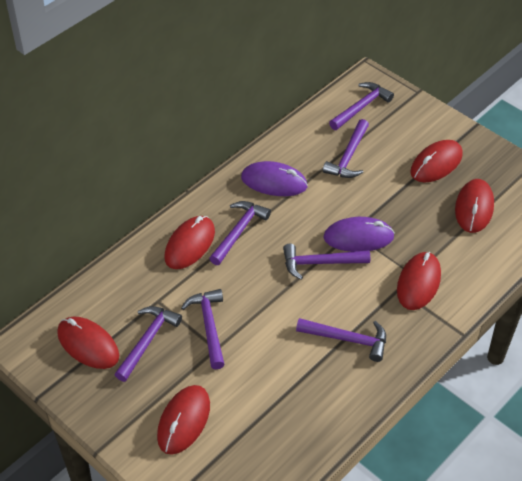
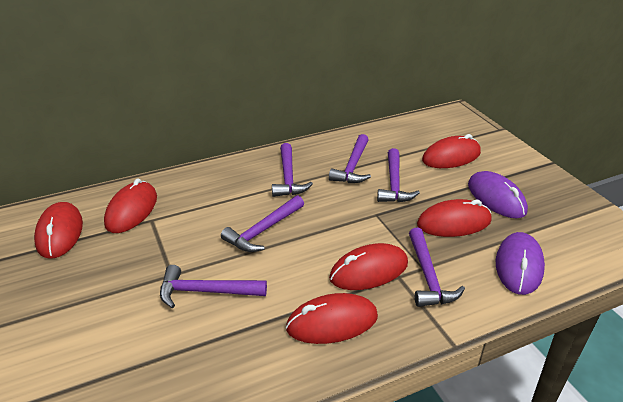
purple hammer: [114,306,182,382] [181,289,225,369] [209,201,271,265] [283,243,370,280] [296,318,386,362] [323,119,369,178] [329,82,394,130] = 7 -> [160,265,267,308] [221,195,304,252] [272,143,313,197] [329,134,371,183] [377,148,420,202] [409,228,465,307] = 6

